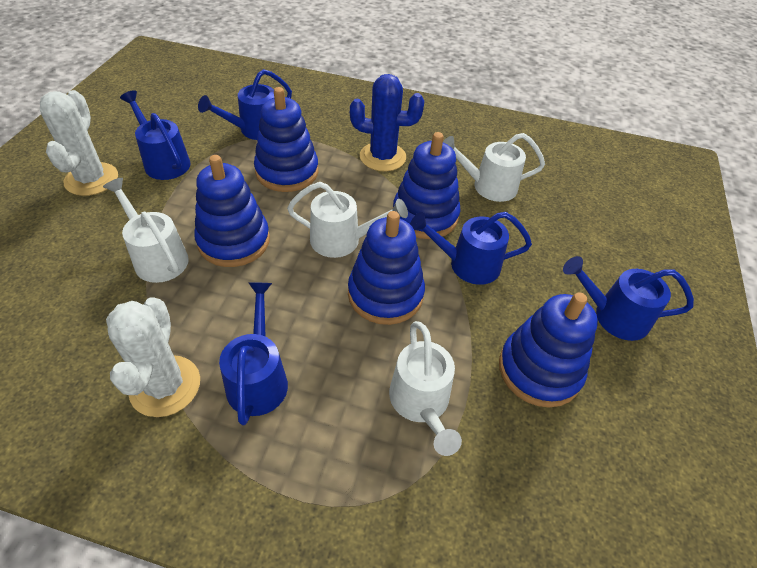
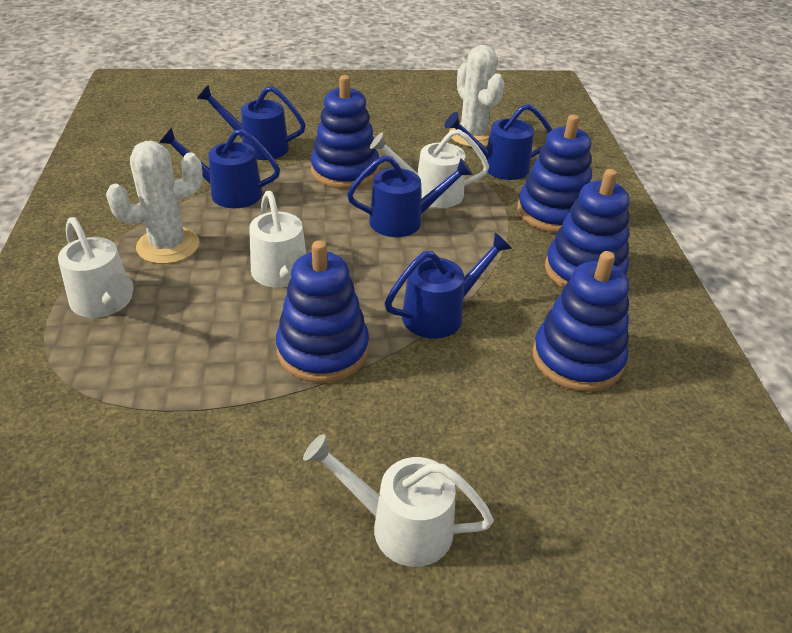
blue cactus: [350,74,424,171] = 1 -> none = 0

